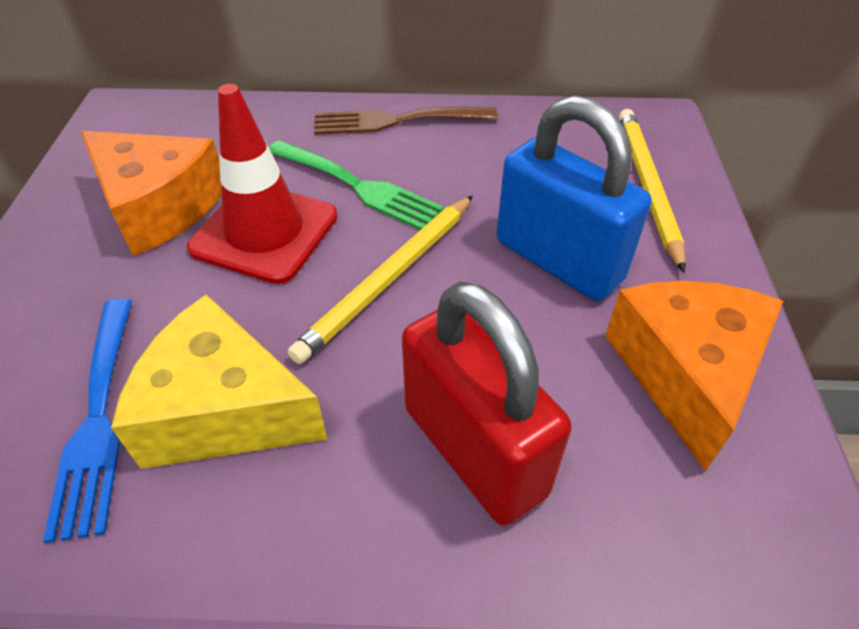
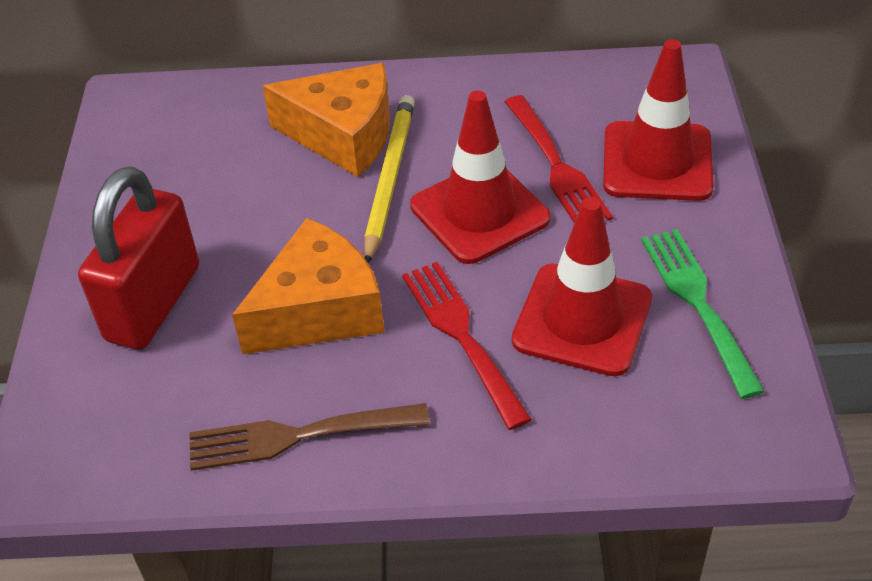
blue fork: [43,299,132,543] = 1 -> none = 0
blue padlock: [497,95,651,301] = 1 -> none = 0
red fork: none = 0 -> [402,262,532,430] [505,95,613,223] = 2
red traffic cone: [187,84,338,284] = 1 -> [410,91,551,264] [512,197,652,376] [603,39,714,201] = 3
yellow cheese: [111,295,327,469] = 1 -> none = 0
yellow pencil: [288,195,473,364] [619,109,686,273] = 2 -> [364,95,415,263] = 1

